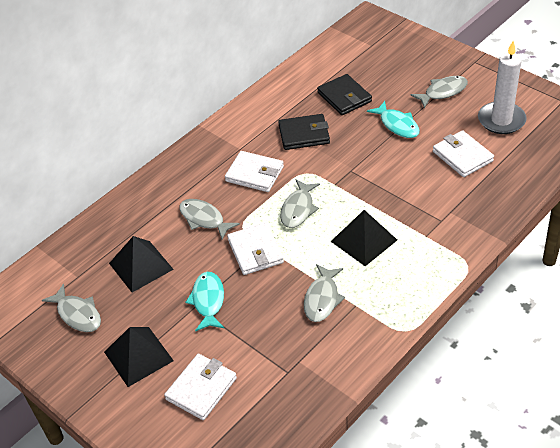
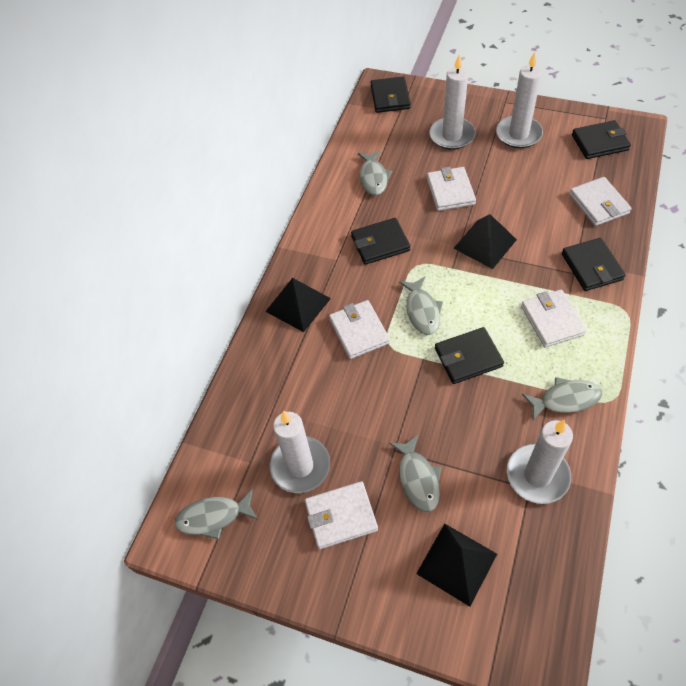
black wallet: [278,114,330,150] [317,74,372,115] = 2 -> [351,218,411,265] [371,76,411,113] [435,327,504,384] [562,238,626,291] [572,120,631,159] = 5
turquoise fish: [185,272,224,332] [367,101,420,138] = 2 -> none = 0
white candle: [478,41,527,134] = 1 -> [269,411,330,493] [430,54,475,150] [496,52,543,148] [507,420,573,504] = 4
white wallet: [164,354,237,420] [225,151,284,192] [227,223,284,275] [433,130,494,177] = 4 -> [305,481,378,549] [329,300,390,359] [427,167,476,211] [521,290,587,347] [569,177,632,226] = 5

